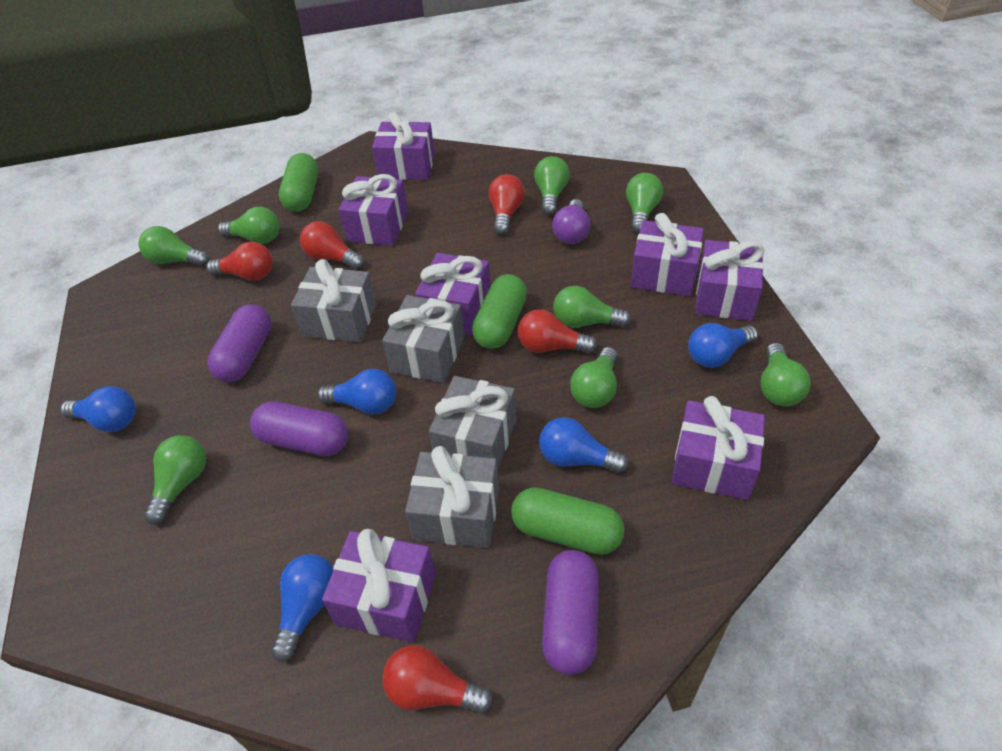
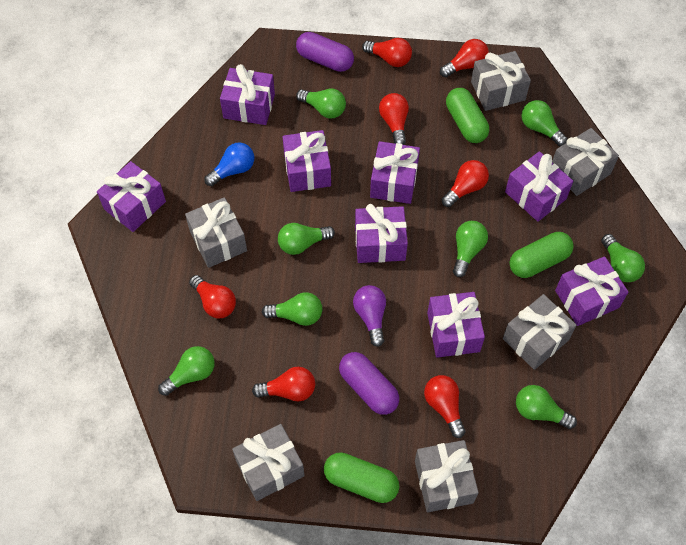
blue light bulb: [60,386,136,432] [271,554,334,662] [317,369,396,415] [539,417,628,473] [688,323,758,368] = 5 -> [204,143,254,186] = 1
grey gift: [291,259,376,342] [382,295,465,383] [405,446,499,548] [429,376,516,470] = 4 -> [185,197,247,268] [232,424,305,501] [415,440,479,512] [471,51,531,111] [503,294,577,370] [552,128,619,196] = 6
purple capsule: [207,304,271,382] [250,401,348,456] [542,550,599,675] = 3 -> [296,32,354,72] [339,352,399,415] = 2
purple gift: [322,529,436,642] [339,174,408,246] [372,112,435,180] [415,253,491,335] [631,213,704,296] [672,396,765,500] [695,240,765,321] = 7 -> [97,161,166,232] [220,64,275,125] [283,130,331,192] [355,204,408,263] [370,141,420,204] [427,292,485,358] [505,151,573,222] [555,256,628,326] = 8
red light bulb: [206,242,273,281] [300,221,364,269] [382,645,493,714] [489,174,525,235] [518,309,597,353] = 5 -> [189,275,236,318] [252,367,315,401] [362,38,412,67] [379,93,409,145] [424,375,466,438] [440,39,489,78] [442,160,489,207] = 7

